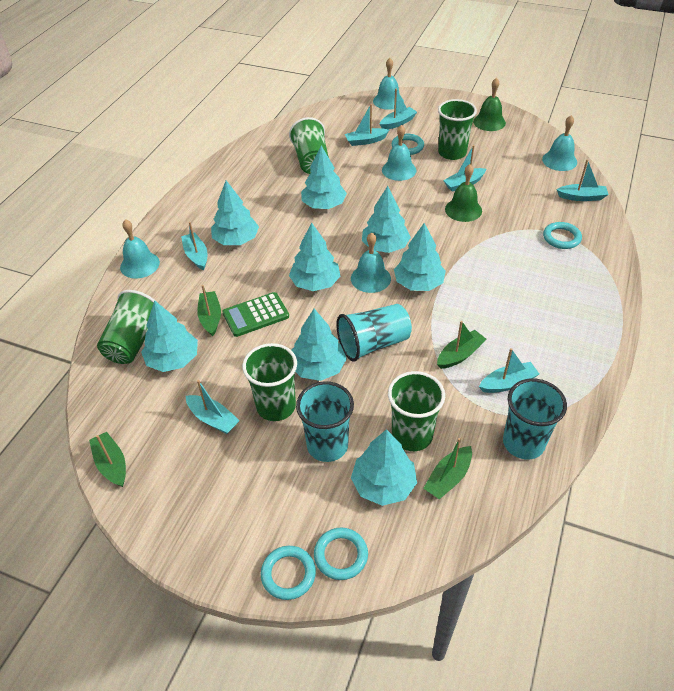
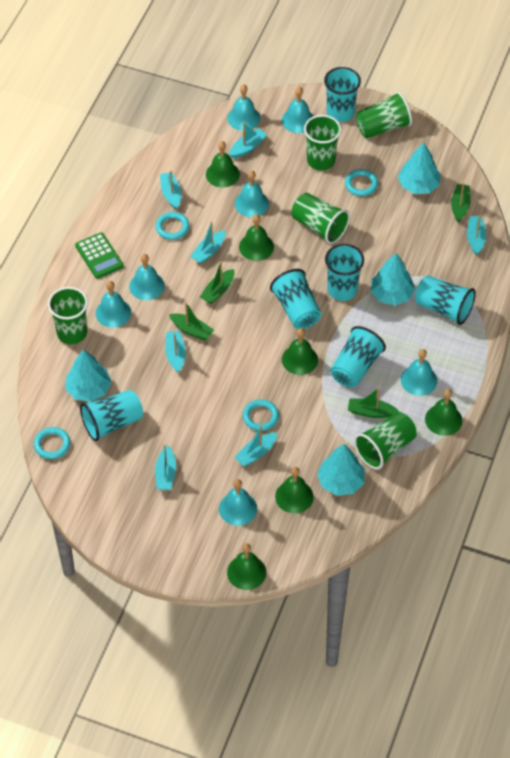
green bell: [445,164,482,222] [473,78,506,131] = 2 -> [206,141,240,188] [227,543,266,590] [239,214,274,261] [275,467,314,513] [282,328,318,375] [425,389,462,436] = 6
turquoise bell: [120,219,160,279] [351,232,391,293] [373,58,404,110] [382,125,416,181] [542,115,577,171] = 5 -> [96,281,131,328] [129,254,165,300] [219,479,257,526] [227,84,260,131] [235,171,269,217] [282,87,313,133] [401,349,437,396] = 7
turquoise cup: [296,381,354,462] [336,304,412,362] [503,379,567,459] = 3 -> [80,390,143,441] [270,269,321,329] [324,67,361,122] [325,244,364,301] [330,326,386,387] [415,275,476,325] = 6
turquoise tree: [141,300,198,372] [211,180,259,245] [289,222,340,291] [291,309,347,381] [301,146,347,209] [351,429,417,506] [362,186,411,253] [394,223,446,291] = 8 -> [65,349,111,402] [317,444,365,496] [371,253,415,305] [398,142,440,194] = 4

